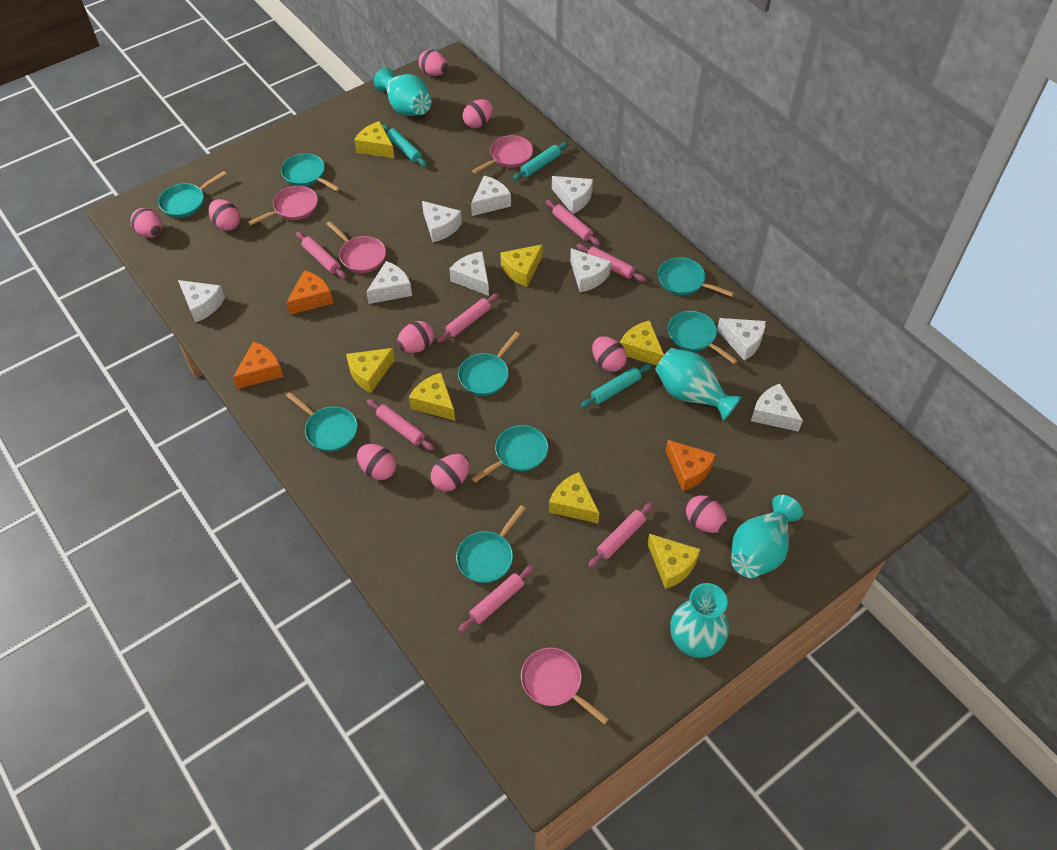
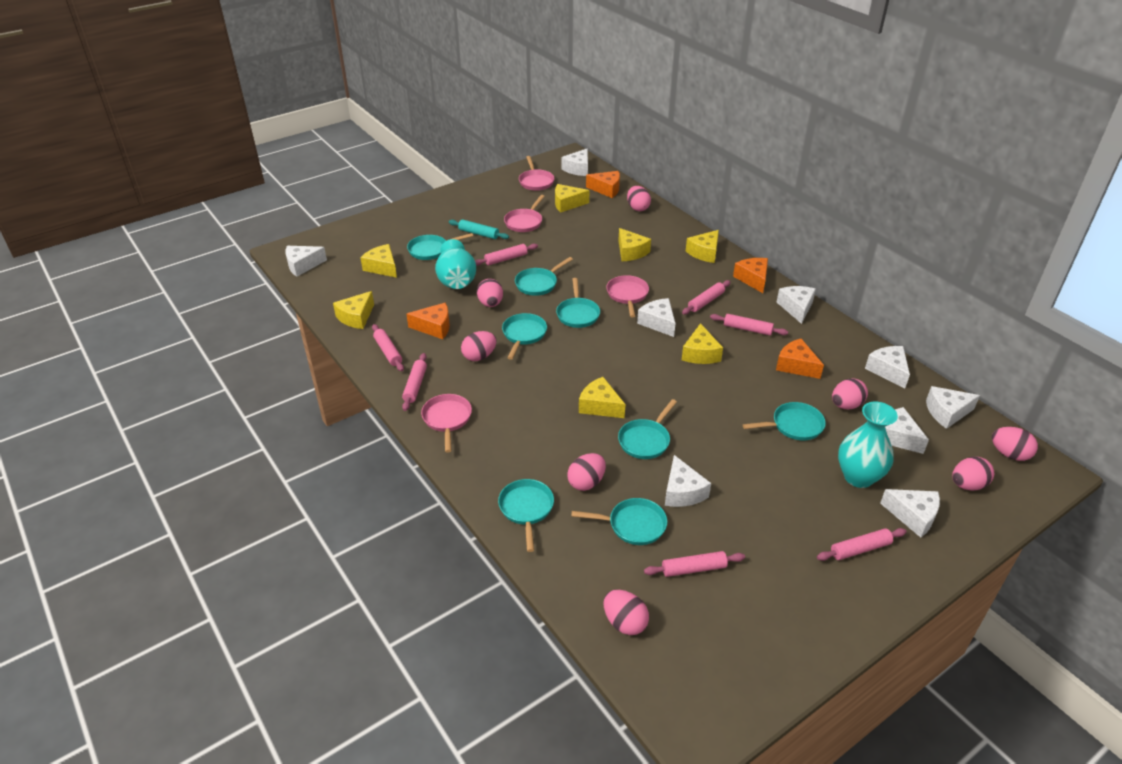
orange cheese: [233,342,283,389] [286,270,333,315] [666,440,716,491] = 3 -> [406,303,450,339] [586,171,620,198] [733,258,768,293] [776,339,824,379] = 4
pink egg: [130,208,162,238] [209,199,240,231] [357,444,396,480] [397,321,434,353] [418,50,448,76] [431,454,470,492] [463,99,493,128] [592,336,627,372] [686,495,727,533] = 9 -> [461,331,496,361] [477,279,503,307] [567,453,606,491] [603,590,649,635] [627,186,651,211] [832,378,868,409] [952,457,994,490] [992,427,1038,461] = 8
turquoise rolling pin: [382,124,427,166] [513,142,568,180] [580,363,651,408] = 3 -> [449,219,509,239] = 1
turquoise vase: [374,67,431,116] [655,348,742,421] [670,583,729,658] [731,495,803,578] = 4 -> [435,239,476,289] [838,402,898,488] = 2

